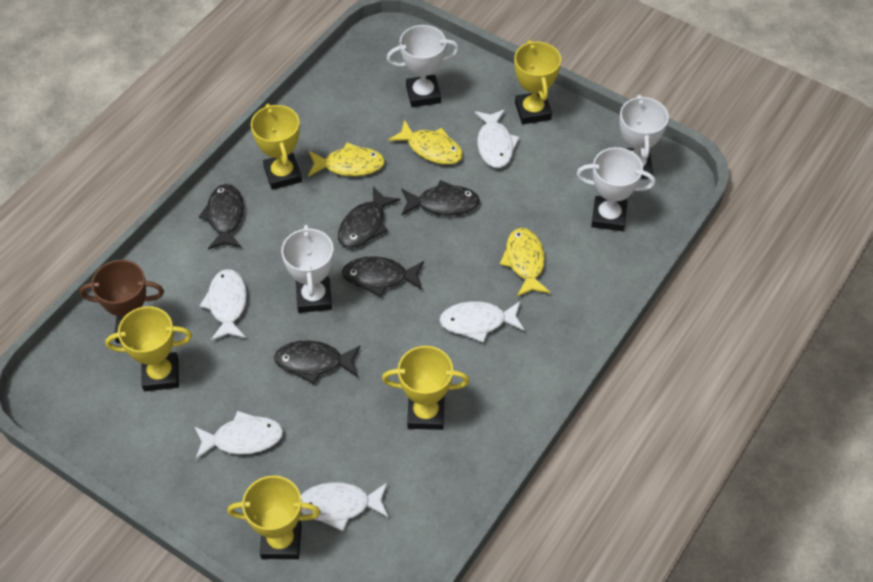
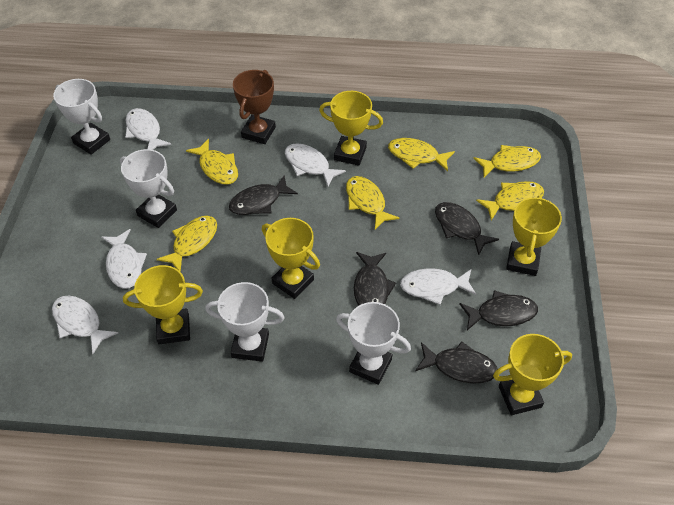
yellow fish: [308,142,385,177] [388,120,463,164] [500,228,550,297] = 3 -> [156,216,217,272] [186,139,238,184] [346,176,399,230] [388,138,455,171] [473,145,541,177] [476,181,544,220] = 6

